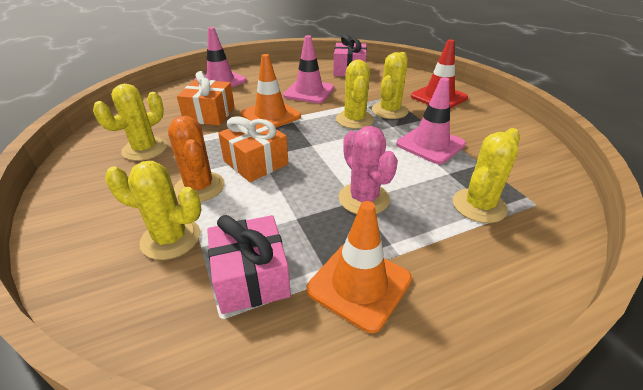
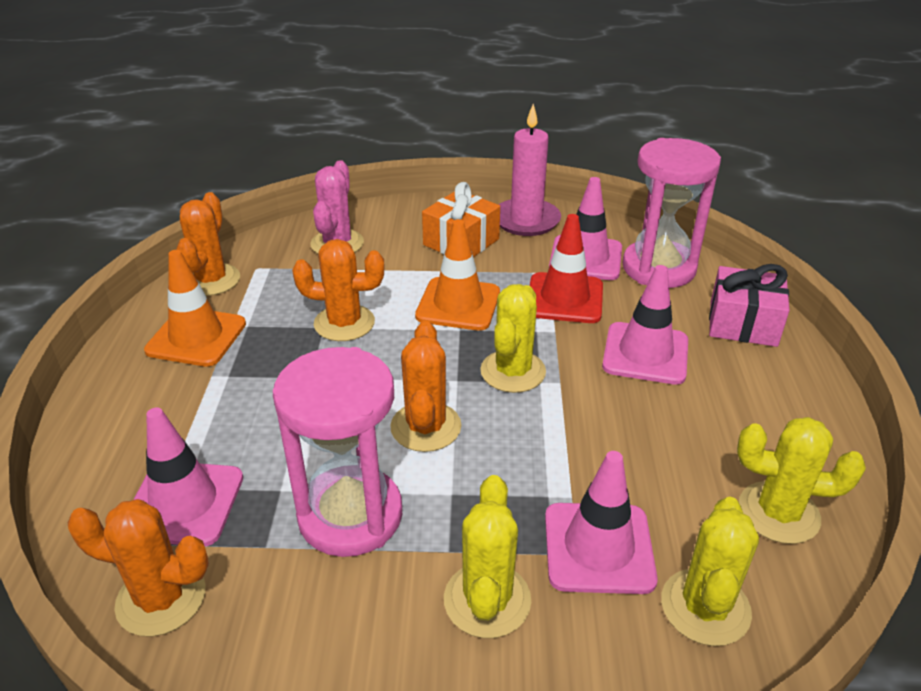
orange cactus: [168,116,225,202] = 1 -> [68,499,209,637] [176,192,240,296] [292,239,385,341] [390,321,461,452] = 4
orange gift: [177,71,235,126] [218,116,288,182] = 2 -> [422,182,500,257] = 1
pink candle: none = 0 -> [498,104,561,236] = 1
pink gift: [207,215,291,314] [333,34,367,76] = 2 -> [709,264,790,347] = 1
pink hourglass: none = 0 -> [273,347,402,557] [622,138,721,288] = 2
pink traffic cone: [194,27,247,87] [283,35,334,103] [396,77,466,164] = 3 -> [133,408,243,546] [545,451,658,594] [549,177,622,280] [602,265,688,385] = 4
yellow cactus: [93,84,167,161] [105,161,202,260] [336,60,374,129] [372,52,409,119] [453,128,520,223] = 5 -> [444,475,531,638] [480,284,546,393] [661,497,759,646] [737,417,866,544] = 4

